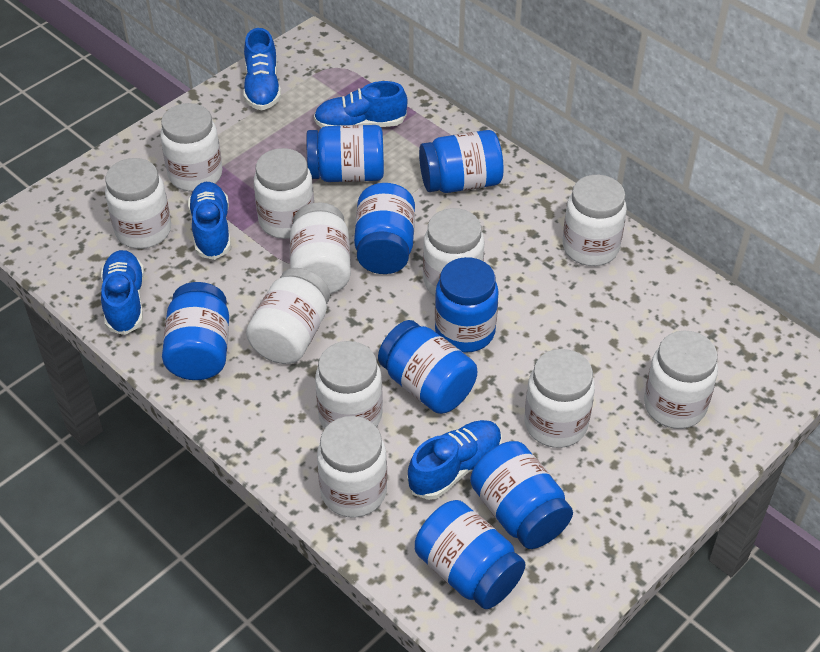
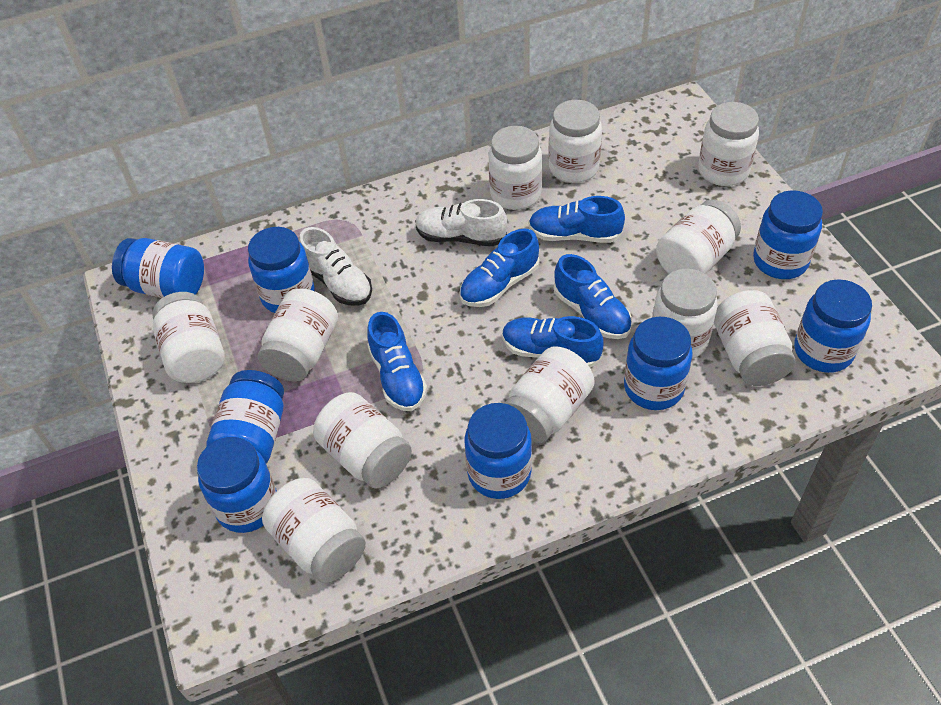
white shoe: none = 0 -> [299,227,372,306] [415,199,507,246] = 2

